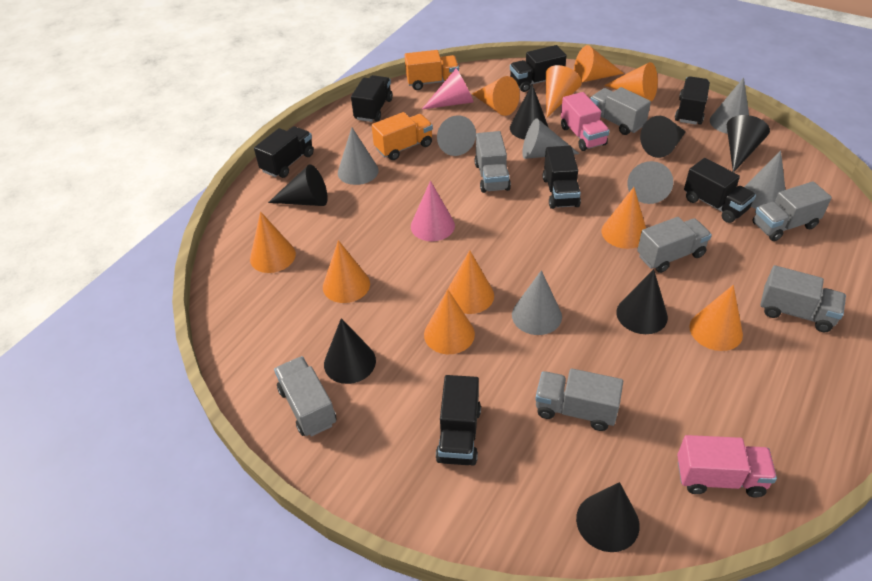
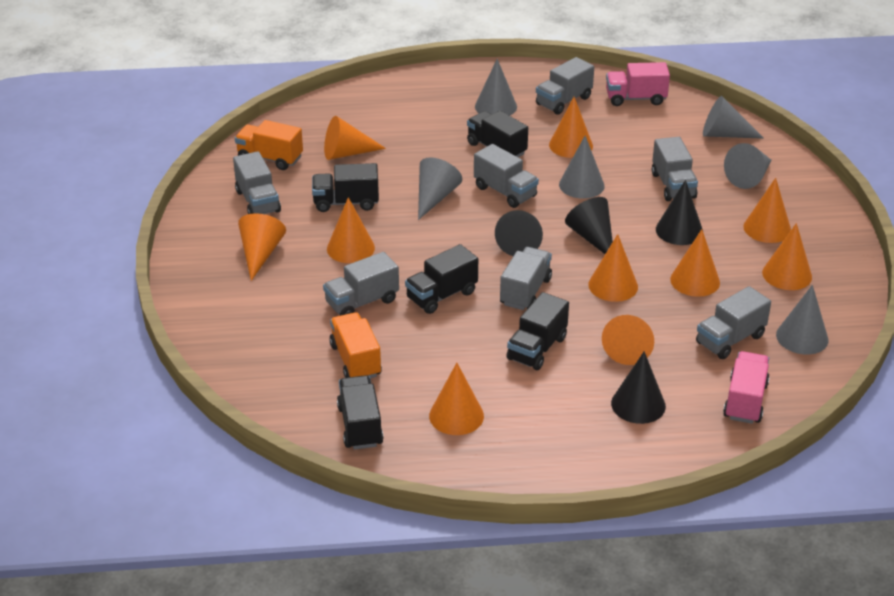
black cone: [268,164,328,206] [324,318,376,384] [510,84,549,140] [576,482,640,552] [616,269,668,334] [640,116,686,158] [727,115,770,172] = 7 -> [495,210,543,256] [565,197,613,254] [611,351,666,424] [656,180,703,245] = 4
black truck: [254,126,314,178] [351,75,393,122] [436,375,481,466] [510,45,566,92] [543,146,581,209] [675,76,710,125] [684,158,756,223] = 7 -> [312,163,379,212] [337,375,384,450] [405,244,478,314] [467,111,528,157] [506,292,569,370] = 5
grey cone: [338,127,379,185] [437,115,476,156] [512,270,562,335] [522,118,579,159] [627,161,673,204] [710,77,749,134] [744,150,785,209] = 7 -> [418,158,462,220] [475,59,517,116] [559,135,605,199] [703,96,764,139] [724,143,772,189] [776,285,829,354] = 6
pink cone: [411,181,455,241] [422,68,474,109] = 2 -> none = 0

